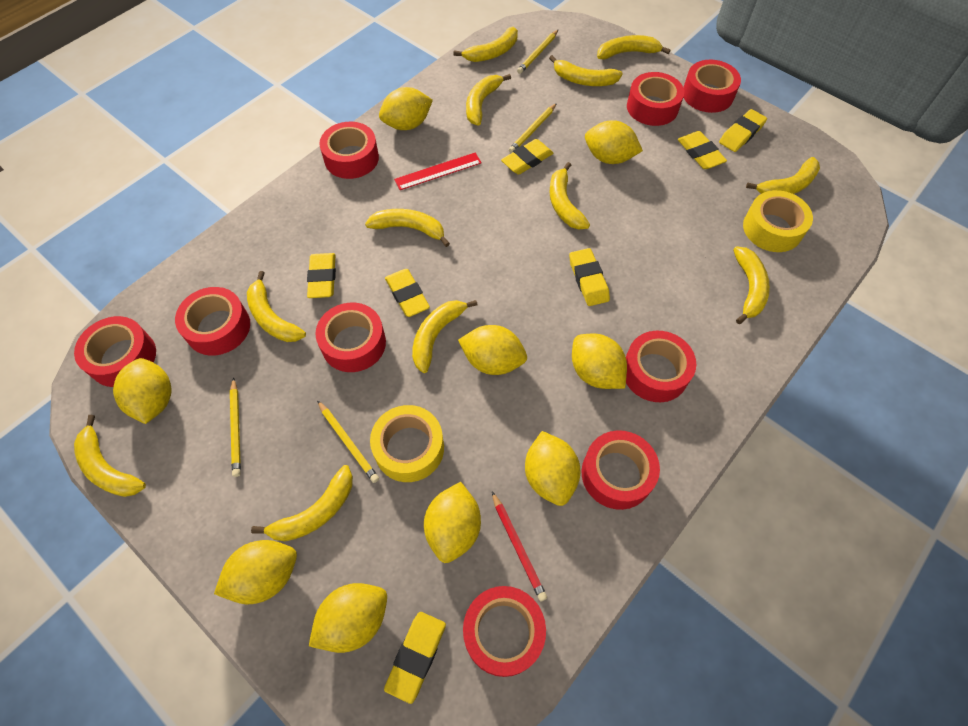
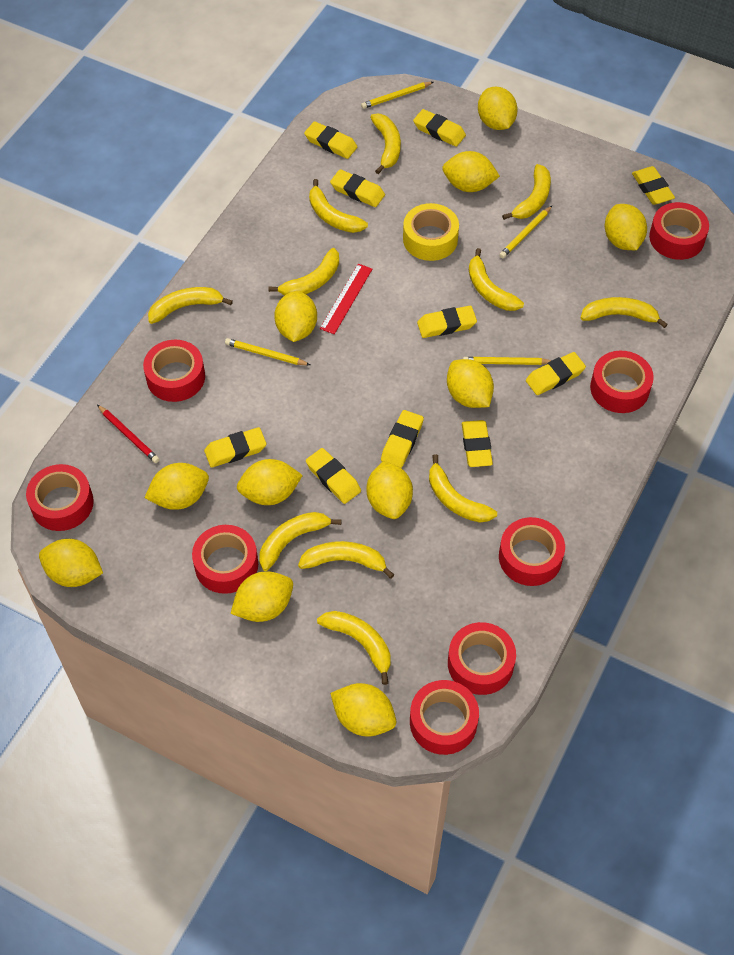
red tape: [74,316,156,387] [175,287,250,356] [316,303,386,372] [319,122,379,179] [463,586,546,677] [582,430,660,510] [626,331,696,402] [627,72,684,126] [683,60,741,113] = 9 -> [26,464,94,531] [143,340,205,402] [192,525,258,594] [410,680,479,755] [448,622,516,695] [499,517,565,586] [590,351,654,413] [649,202,709,260] = 8
yellow banana: [74,415,146,497] [247,271,306,342] [251,465,353,541] [365,209,450,247] [412,300,478,373] [453,27,518,62] [466,74,511,126] [549,55,623,86] [549,162,590,230] [597,35,671,60] [733,246,770,324] [746,157,820,194] = 12 -> [148,287,233,324] [259,512,342,571] [268,248,339,296] [298,541,394,579] [309,179,368,233] [317,611,390,685] [370,114,401,174] [429,454,497,523] [469,248,524,311] [502,164,551,220] [581,297,668,328] = 11
yellow eraser: [307,253,336,298] [384,612,446,704] [385,269,430,317] [501,139,553,175] [569,248,610,306] [678,131,727,169] [719,109,767,152] = 7 -> [204,427,266,468] [304,121,357,159] [306,448,361,504] [330,169,385,207] [381,410,424,468] [413,109,466,147] [417,306,477,338] [462,420,493,467] [526,352,586,395] [632,166,675,205] = 10
yellow lemon: [113,358,172,424] [214,540,297,604] [309,583,387,653] [379,87,433,130] [424,482,481,563] [458,325,527,375] [525,431,580,506] [572,334,627,389] [585,120,643,164] = 9 -> [39,539,103,587] [145,463,209,510] [231,571,293,622] [237,459,303,505] [274,291,317,342] [330,683,396,736] [367,461,413,519] [442,151,500,192] [447,359,494,408] [478,87,518,130] [605,204,647,250] = 11
yellow tape: [370,405,444,482] [743,190,813,252] = 2 -> [403,203,459,261] = 1

